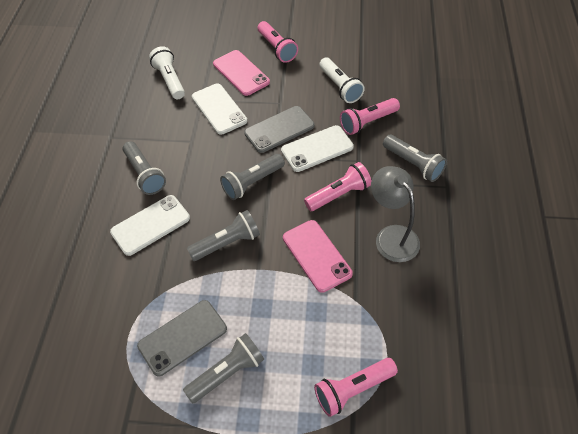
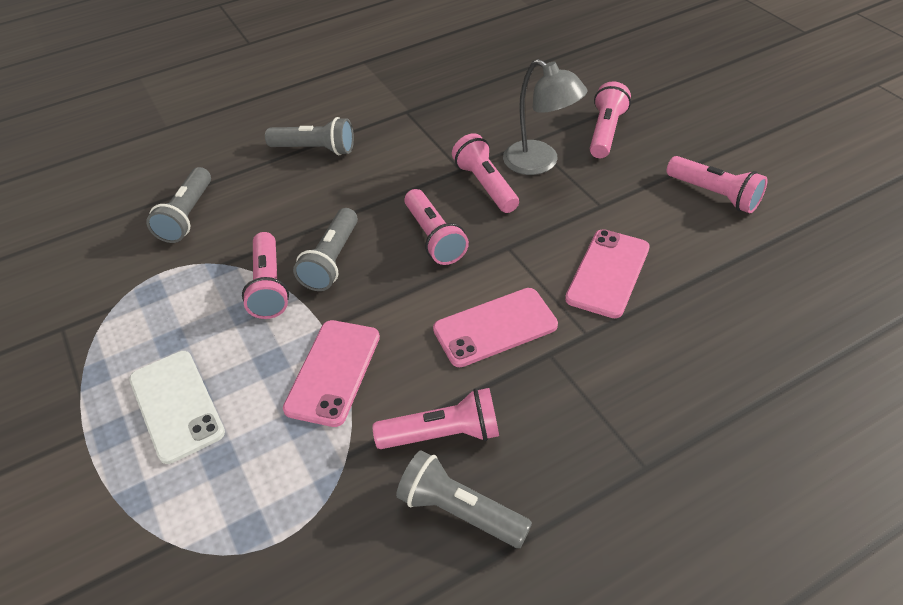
grey flashlight: [123,141,166,195] [183,333,264,404] [187,210,260,261] [220,154,285,200] [383,135,447,182] = 5 -> [146,167,211,243] [265,117,354,155] [293,208,358,291] [396,451,532,548] = 4
grey phone: [137,300,227,377] [244,106,314,153] = 2 -> none = 0
pink flashlight: [258,21,298,63] [304,162,372,211] [314,358,398,417] [340,98,400,135] = 4 -> [242,232,289,319] [373,388,499,449] [404,189,469,265] [452,133,519,213] [590,82,631,158] [666,156,767,213] = 6
pink phone: [213,50,270,96] [283,220,353,293] = 2 -> [283,320,380,427] [433,288,558,367] [565,229,650,318] = 3
white flashlight: [149,46,185,99] [319,57,365,103] = 2 -> none = 0
white phone: [110,195,190,256] [192,83,247,135] [281,125,354,172] = 3 -> [129,351,225,464] = 1

